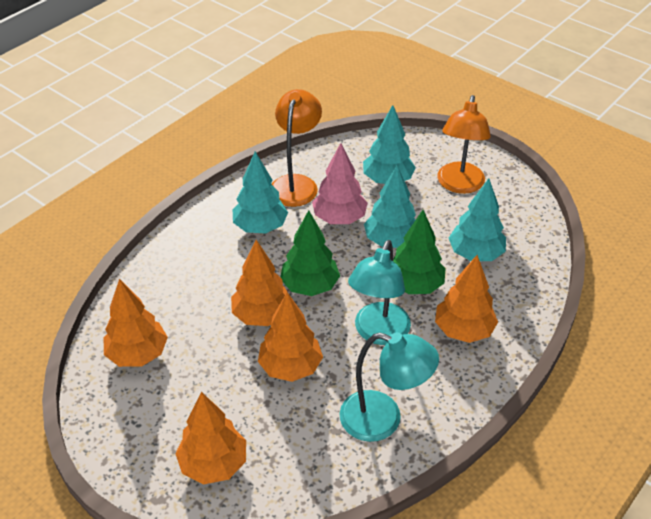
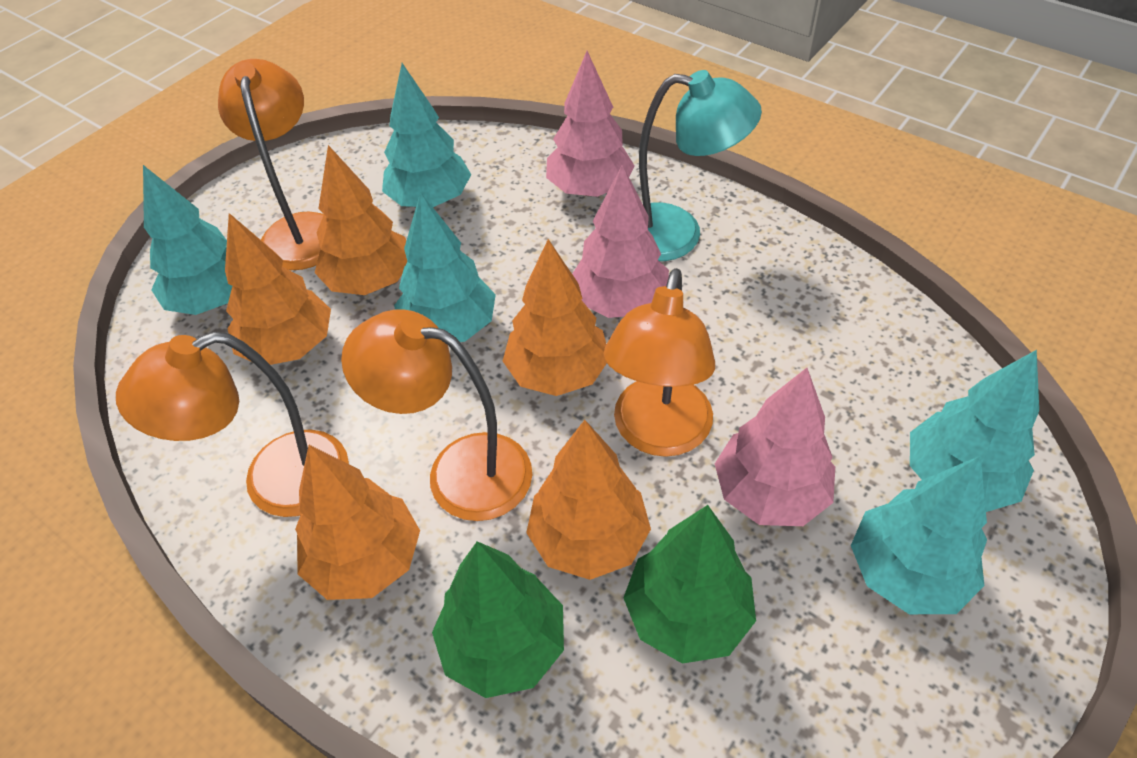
orange lamp: [272,89,322,207] [437,95,491,194] = 2 -> [116,332,349,517] [218,59,324,270] [341,310,532,521] [604,268,715,457] = 4
pink tree: [312,143,368,224] = 1 -> [546,51,635,197] [572,164,669,318] [715,368,835,526] = 3
turquoise lamp: [339,332,439,442] [348,240,411,345] = 2 -> [639,70,762,261] = 1
turquoise tree: [233,152,288,234] [363,105,416,184] [364,165,416,248] [449,178,506,261] = 4 -> [143,165,232,315] [382,63,471,207] [394,192,496,342] [851,456,987,614] [910,350,1039,512] = 5

